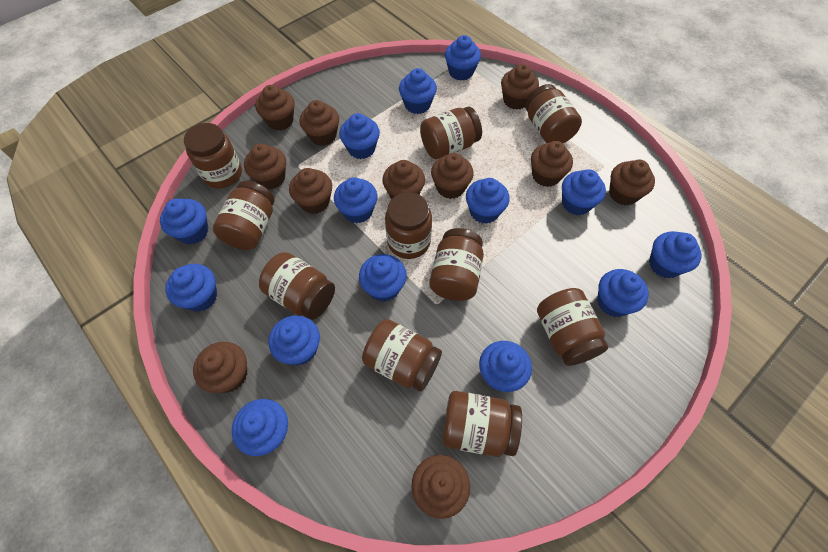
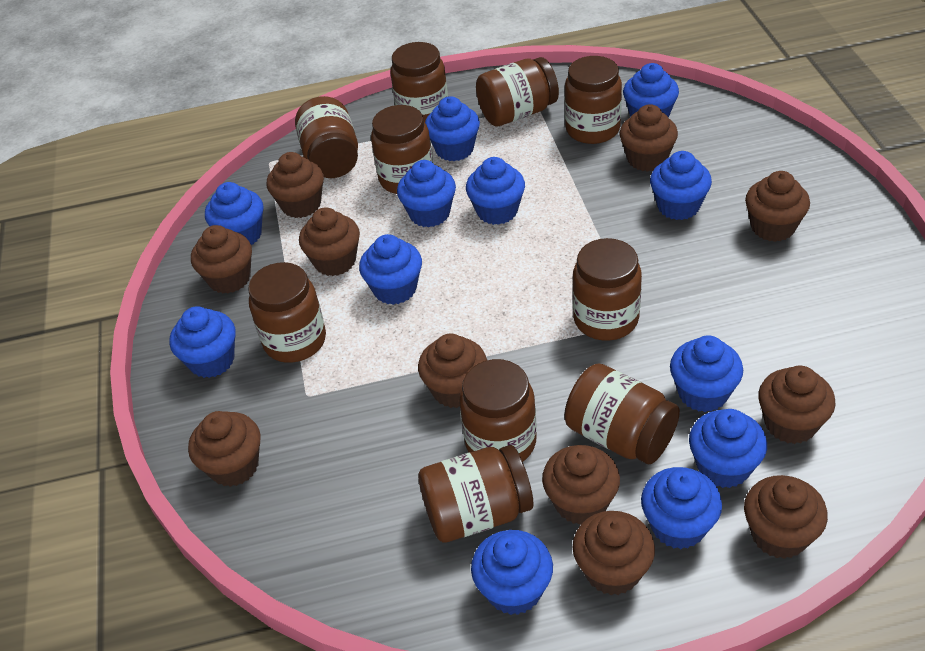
blue cupcake: [160,199,209,245] [165,264,217,312] [232,399,288,456] [268,315,320,365] [334,177,378,223] [339,113,380,159] [359,254,407,302] [399,68,437,114] [445,35,481,81] [466,178,509,224] [479,341,532,392] [562,169,606,215] [597,269,649,317] [649,231,702,278] = 14 -> [169,306,236,378] [205,182,263,245] [359,234,422,305] [397,160,456,227] [425,96,480,161] [466,157,525,225] [471,530,553,615] [623,63,679,118] [641,467,722,549] [650,151,712,220] [670,336,743,412] [689,409,767,488] = 12

